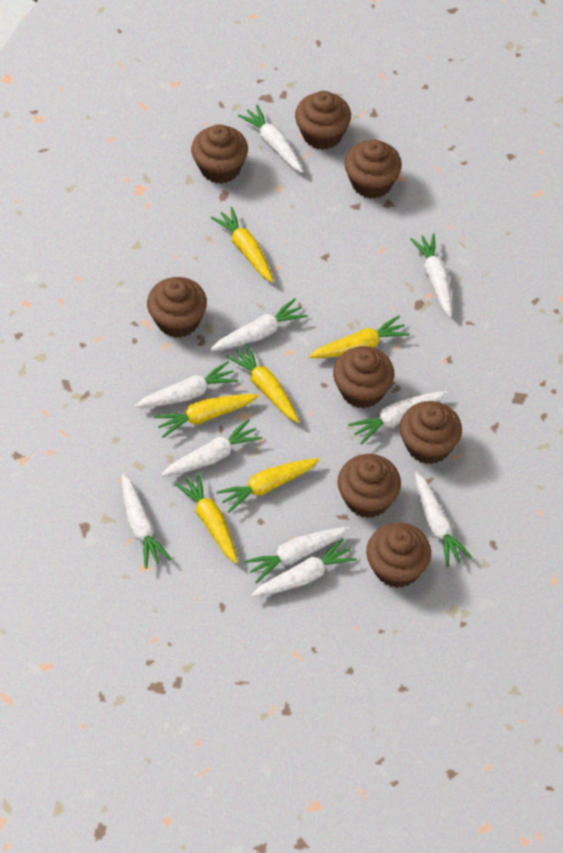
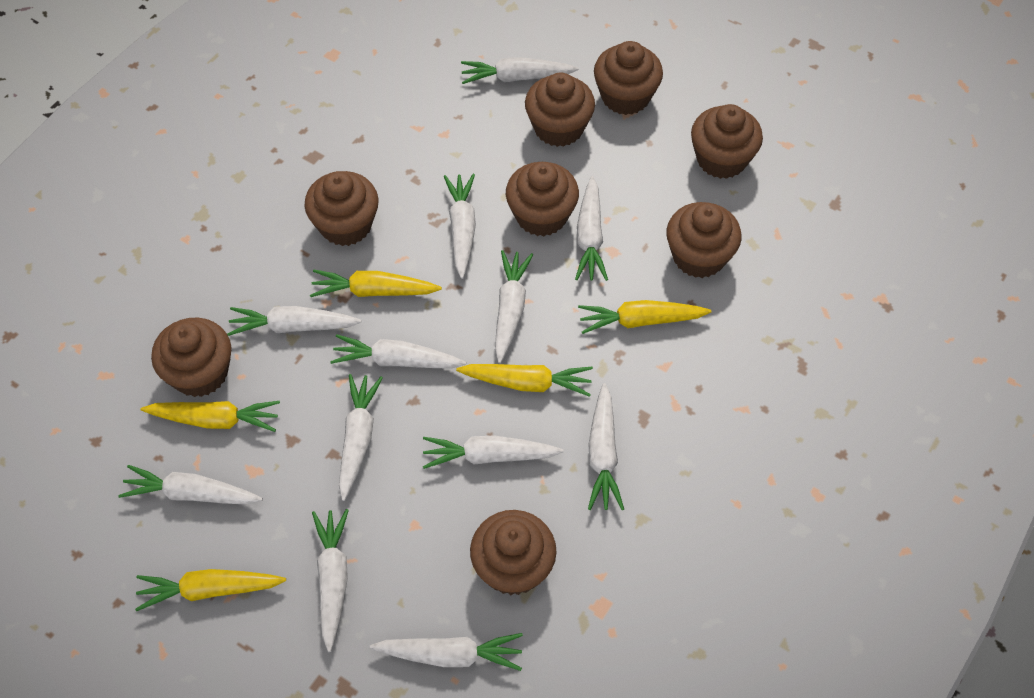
white carrot: [122,473,171,569] [135,361,238,408] [161,419,262,476] [210,298,308,351] [238,105,303,173] [244,527,350,583] [251,538,357,597] [348,391,447,445] [410,233,452,317] [415,472,472,567] = 10 -> [118,465,263,505] [227,306,362,336] [312,509,349,652] [330,334,466,369] [339,374,383,501] [370,633,523,671] [423,435,564,469] [444,174,476,279] [461,57,579,84] [495,250,533,363] [575,176,608,281] [588,383,624,510] = 12
yellow carrot: [154,394,259,438] [174,472,238,564] [211,207,273,282] [216,458,320,513] [226,344,299,423] [308,315,410,358] = 6 -> [135,569,286,611] [141,401,280,432] [310,270,442,297] [456,364,593,397] [578,300,711,334] = 5

